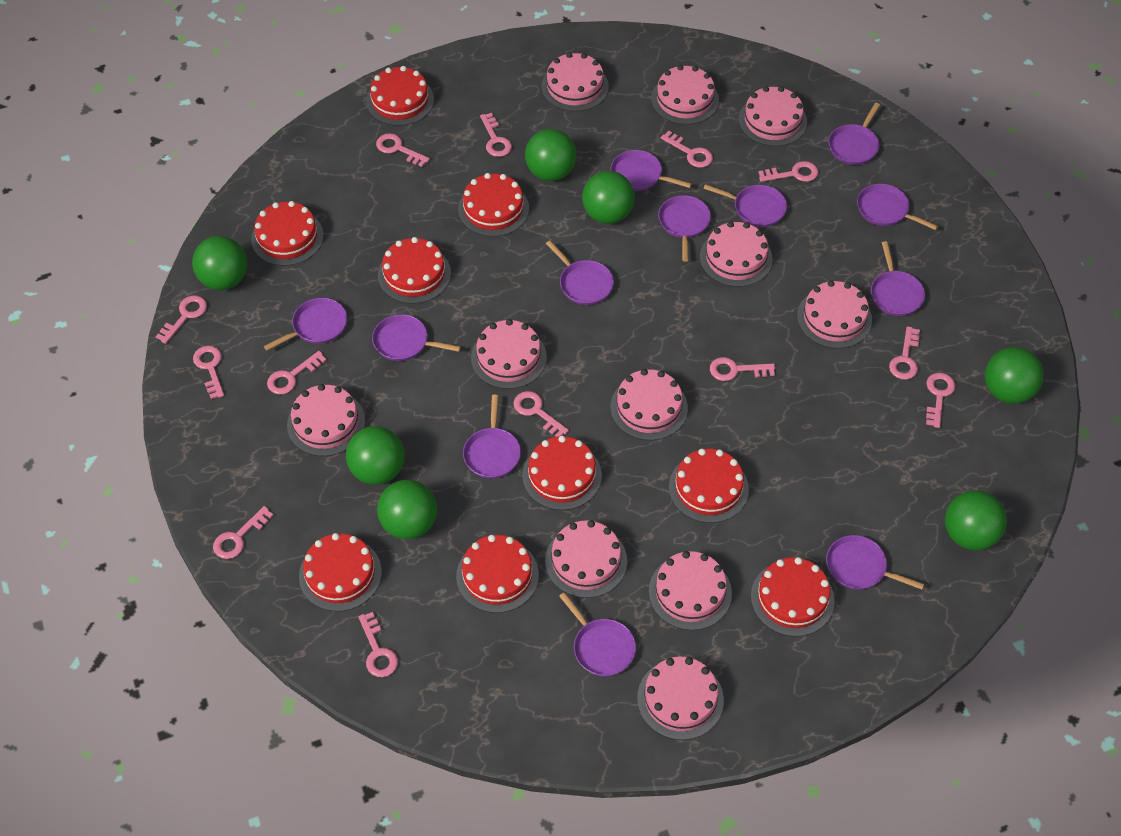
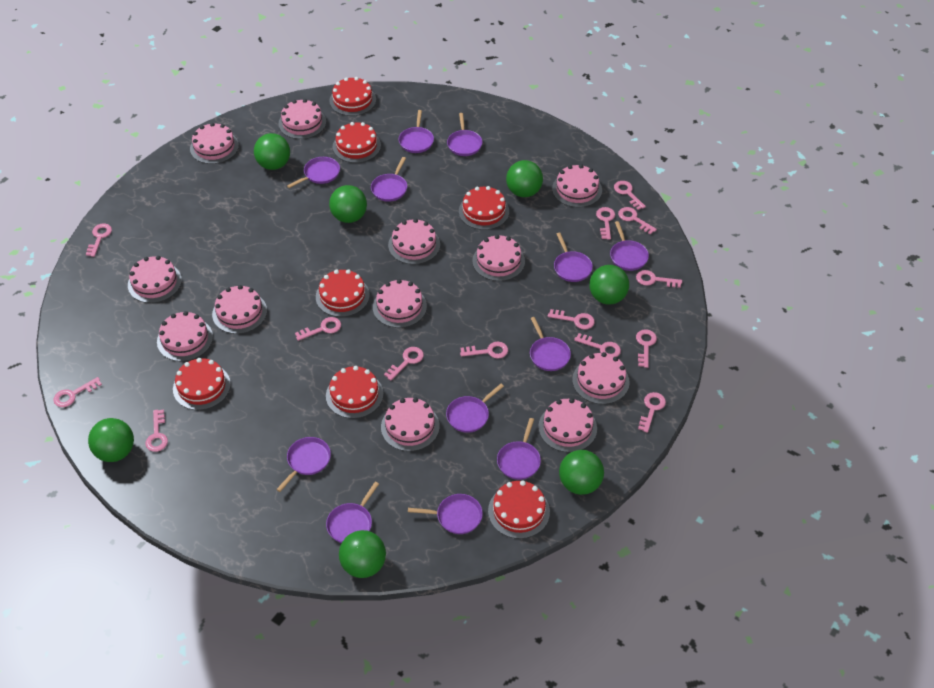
pink cake: [287,384,365,456] [471,319,547,389] [541,52,609,112] [545,520,627,598] [610,369,688,440] [637,656,724,740] [649,551,732,630] [651,65,719,125] [700,221,773,287] [739,86,807,146] [797,280,872,349] = 11 -> [128,256,182,303] [157,311,213,361] [190,123,239,164] [212,285,267,334] [278,99,326,139] [373,279,427,328] [381,398,439,451] [388,219,440,264] [472,235,525,281] [538,398,597,452] [552,164,602,207] [572,352,630,404] = 12
pink key: [156,295,207,344] [193,346,224,399] [213,506,274,559] [267,351,327,395] [358,612,398,677] [376,133,430,167] [480,113,512,157] [514,391,569,437] [661,131,713,168] [710,357,775,381] [758,161,818,182] [889,326,920,380] [926,373,955,428] = 13 -> [53,377,102,407] [86,223,112,257] [145,410,168,452] [295,317,341,341] [384,347,424,380] [460,342,508,359] [548,309,595,330] [574,333,621,357] [596,207,615,240] [614,181,646,210] [618,207,657,234] [636,270,682,288] [636,329,657,368] [638,392,666,433] = 14
red cake: [251,201,324,266] [299,533,382,612] [366,66,434,126] [378,237,451,304] [456,535,539,613] [458,173,529,237] [522,436,602,510] [669,449,749,523] [751,557,835,637] = 9 -> [173,358,231,410] [316,269,370,317] [326,366,383,419] [329,77,376,116] [333,122,381,163] [459,186,509,230] [488,480,550,539] = 7

